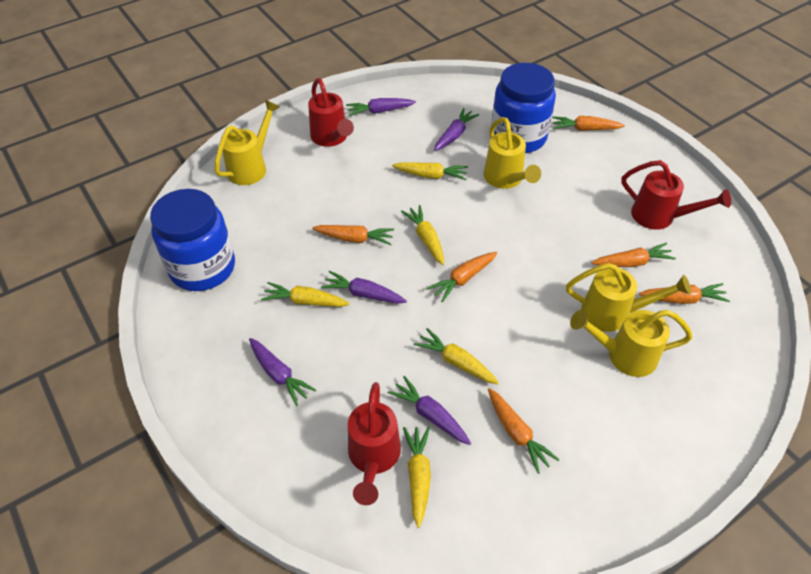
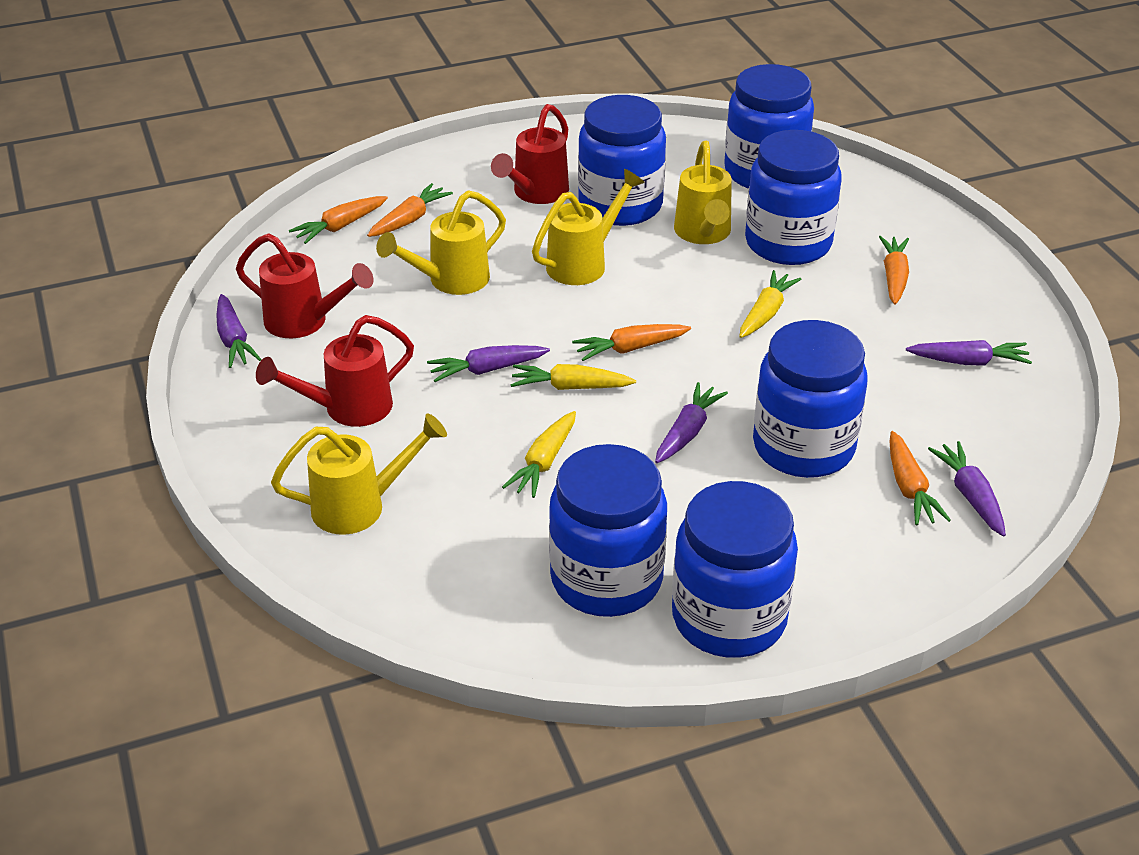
blue jar: [150,189,235,291] [491,63,556,153] = 2 -> [549,444,667,617] [578,95,666,226] [672,481,798,658] [724,64,814,189] [745,130,842,265] [753,320,868,478] = 6
orange carrot: [312,225,394,245] [427,252,497,302] [488,388,559,474] [552,116,625,131] [591,243,676,267] [639,283,730,304] = 6 -> [289,196,388,244] [367,183,453,237] [572,324,691,361] [879,236,909,305] [890,431,951,525] = 5
yellow carrot: [261,282,350,307] [392,162,468,180] [401,205,444,265] [403,426,431,528] [414,328,499,384] = 5 -> [502,411,576,498] [511,364,636,390] [739,270,802,338] = 3

